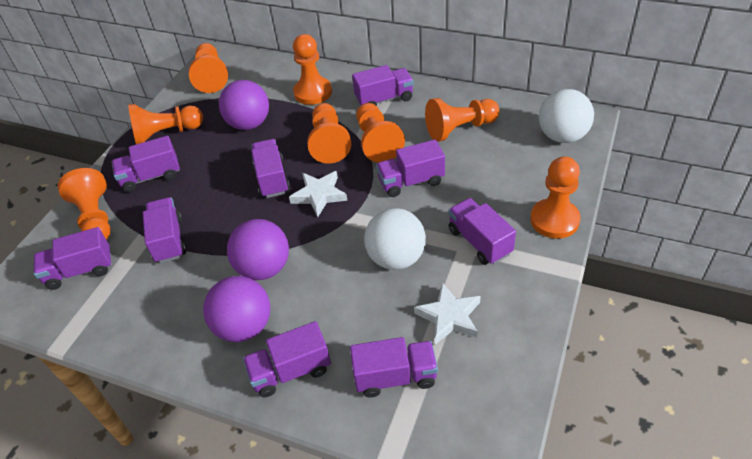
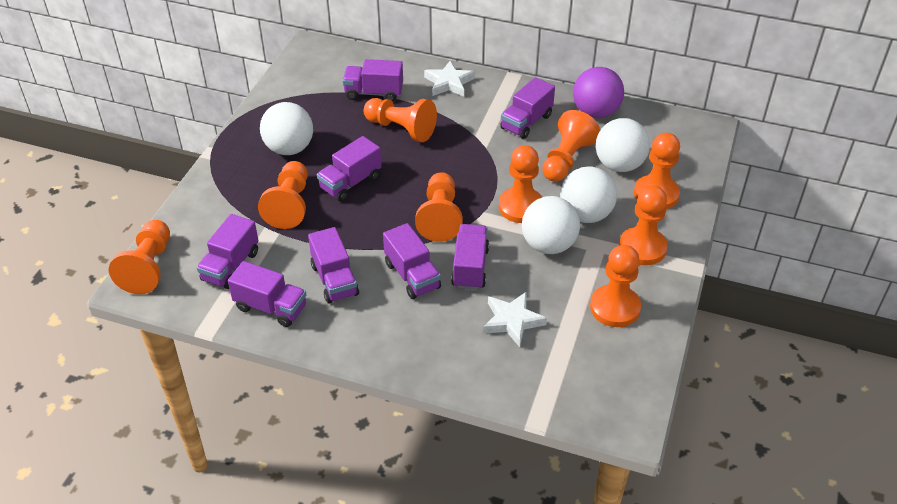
orange pawn: [58,168,111,240] [128,104,203,144] [189,43,228,93] [293,34,332,105] [307,103,351,164] [356,103,405,163] [425,98,500,142] [530,156,581,239] = 8 -> [109,220,170,294] [258,161,308,229] [364,98,437,142] [415,172,463,242] [499,145,542,223] [542,110,600,182] [590,245,641,327] [619,185,668,265] [634,133,680,209] = 9
purple ball: [203,276,270,342] [219,80,269,130] [227,219,289,280] = 3 -> [573,67,624,118] = 1
purple truck: [34,227,112,290] [112,136,180,192] [143,197,186,263] [243,321,331,398] [251,139,290,198] [350,337,438,398] [352,65,414,106] [376,139,445,197] [448,198,516,265] = 9 -> [197,214,259,289] [228,261,306,327] [308,227,359,304] [317,136,381,201] [342,59,403,102] [383,223,441,299] [451,224,489,290] [500,77,555,139] = 8
white ball: [364,208,426,270] [539,89,594,143] = 2 -> [260,102,313,155] [522,196,580,254] [560,166,617,223] [596,118,650,172] = 4

